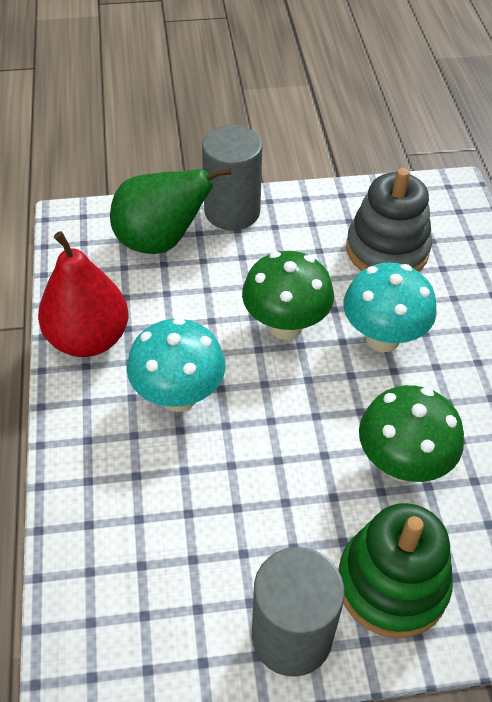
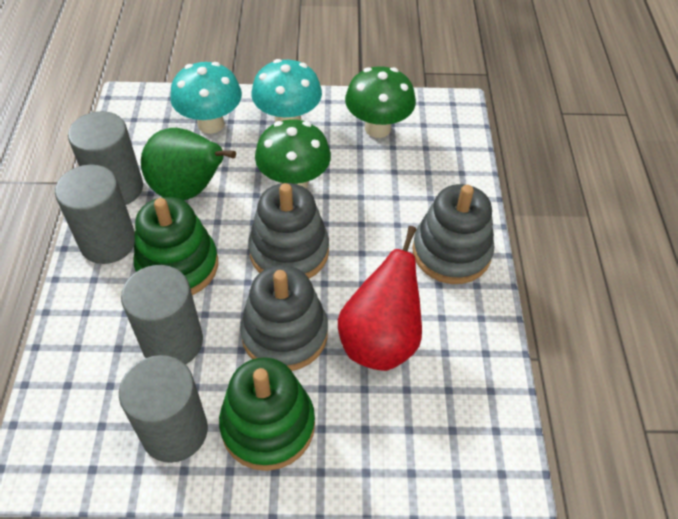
green stacking toy: [338,503,453,638] = 1 -> [134,197,218,295] [219,357,315,471] = 2
grey cylinder: [202,125,263,230] [252,547,345,677] = 2 -> [55,164,135,264] [68,111,143,205] [119,355,208,463] [121,265,203,365] = 4
grey stacking toy: [346,168,432,272] = 1 -> [240,265,328,371] [248,183,329,279] [412,184,494,284] = 3

